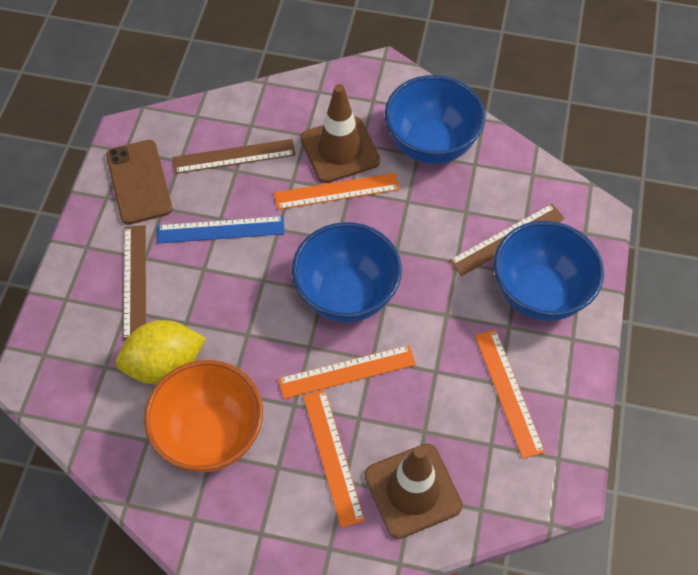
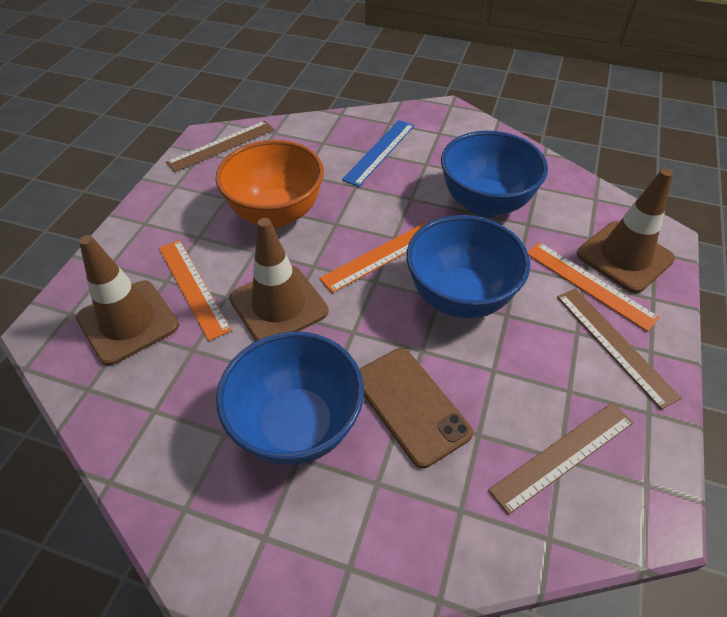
brown traffic cone: [300,84,380,183] [365,444,462,539] = 2 -> [76,235,179,366] [229,218,328,341] [577,169,675,293] = 3
orange ruler: [274,173,400,210] [278,345,416,399] [303,390,365,528] [475,330,545,459] = 4 -> [159,240,232,341] [319,222,427,293] [528,242,660,331] = 3
yellow lemon: [116,320,206,384] = 1 -> none = 0

